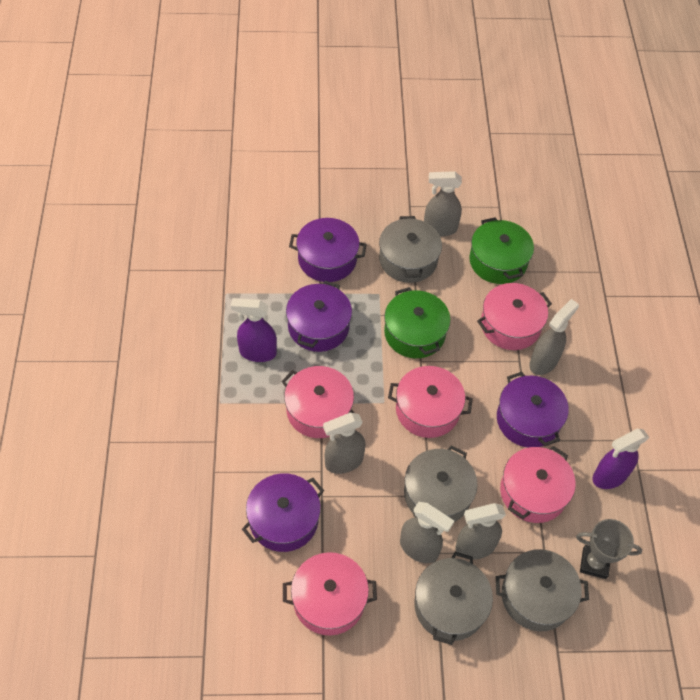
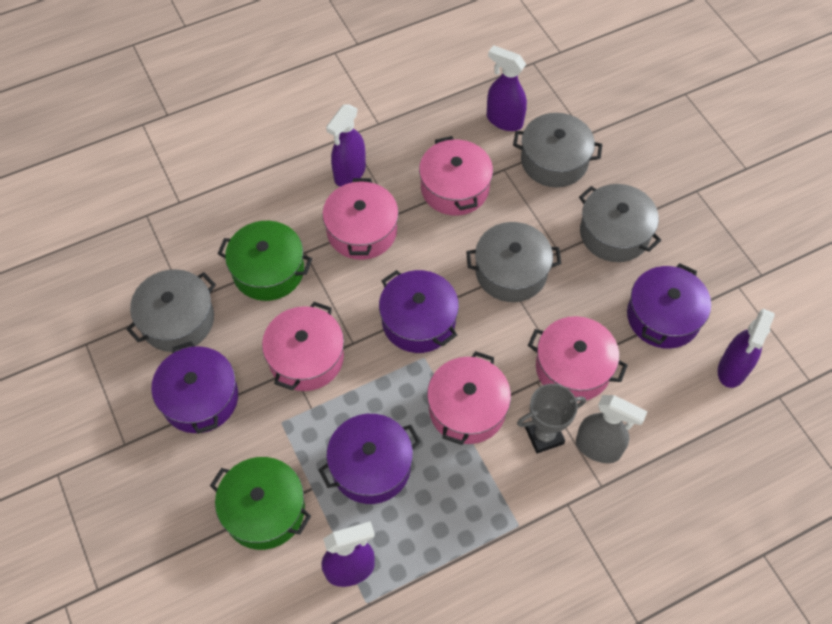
grey spray bottle: [323,413,366,474] [400,502,454,563] [424,171,462,236] [455,503,506,560] [529,299,579,375] = 5 -> [576,395,648,463] = 1
purple spray bottle: [231,298,277,362] [592,429,649,489] = 2 -> [321,521,375,587] [326,105,366,187] [487,45,527,131] [718,309,774,388] = 4

